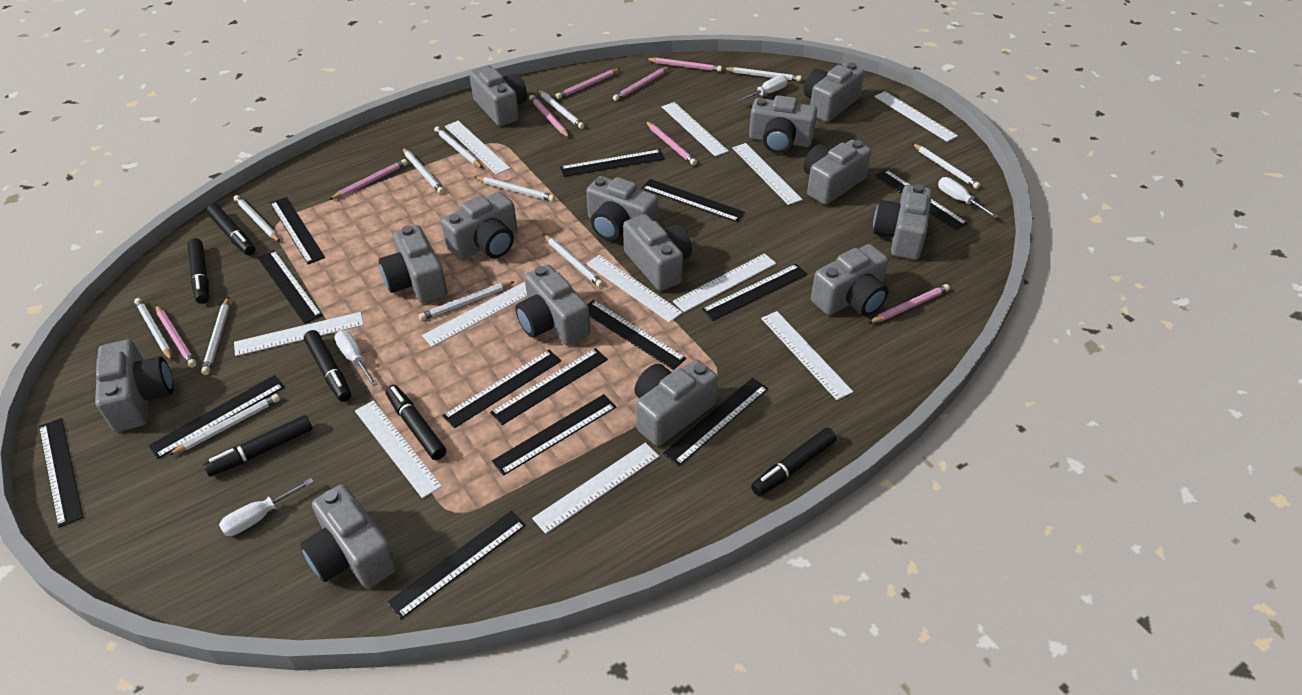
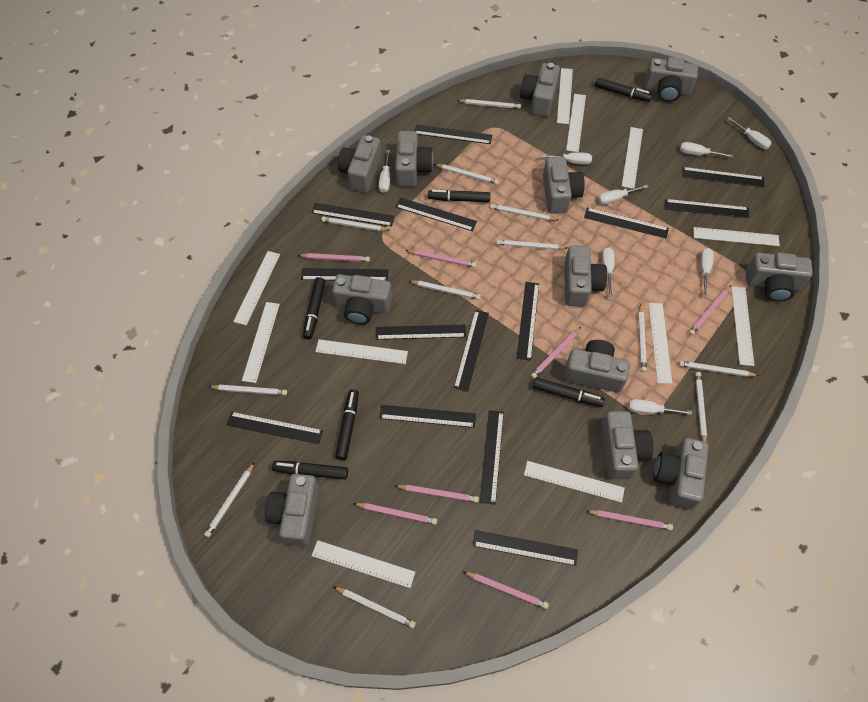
grey camera: [95,339,174,432] [300,484,397,588] [379,225,448,304] [441,191,517,260] [469,65,527,126] [515,264,590,346] [586,176,658,241] [623,214,692,291] [634,360,718,446] [749,95,817,153] [804,62,864,122] [804,140,871,205] [811,244,888,316] [873,184,932,260] = 14 -> [265,474,319,546] [332,274,392,324] [338,135,382,192] [395,131,433,187] [520,63,560,117] [543,157,585,214] [564,245,607,307] [564,340,630,393] [601,411,654,480] [644,57,698,102] [654,438,709,509] [746,253,813,302] = 12
white screwdriver: [219,478,314,536] [334,331,377,387] [738,75,788,102] [938,177,998,218] = 4 -> [379,150,390,193] [539,152,592,165] [598,185,648,205] [602,247,614,297] [628,399,692,415] [680,142,733,158] [700,248,714,297] [727,117,772,149] = 8

